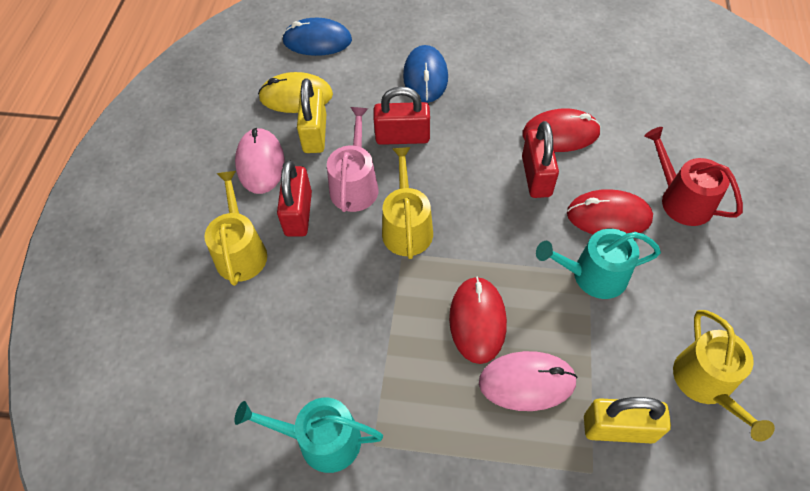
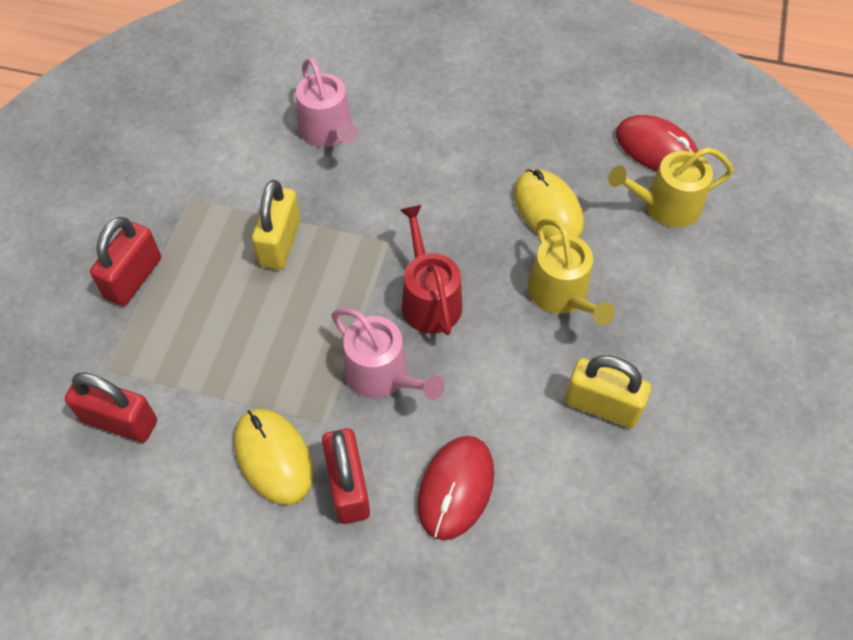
blue mouse: [282,18,352,56] [403,45,448,103] = 2 -> none = 0
pink mouse: [235,128,285,194] [479,351,578,411] = 2 -> none = 0
pink watering can: [327,107,379,212] = 1 -> [296,58,357,147] [331,308,444,400] = 2
red mouse: [449,276,507,364] [522,108,601,152] [567,189,653,234] = 3 -> [417,436,494,540] [616,115,698,171] = 2
turquoise watering can: [234,398,383,473] [536,229,661,299] = 2 -> none = 0
yellow mouse: [258,72,333,113] = 1 -> [234,409,314,505] [514,169,584,239] = 2
yellow watering can: [204,171,267,286] [382,147,433,259] [673,310,775,441] = 3 -> [528,219,615,325] [608,147,734,228] = 2

